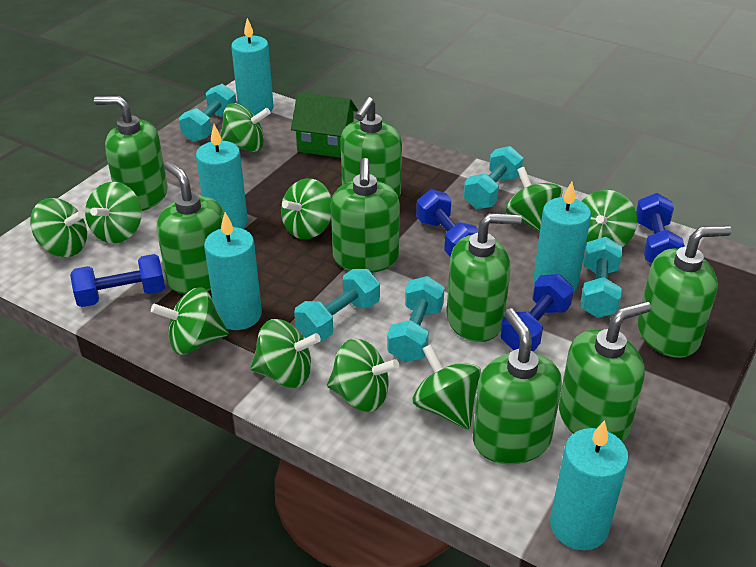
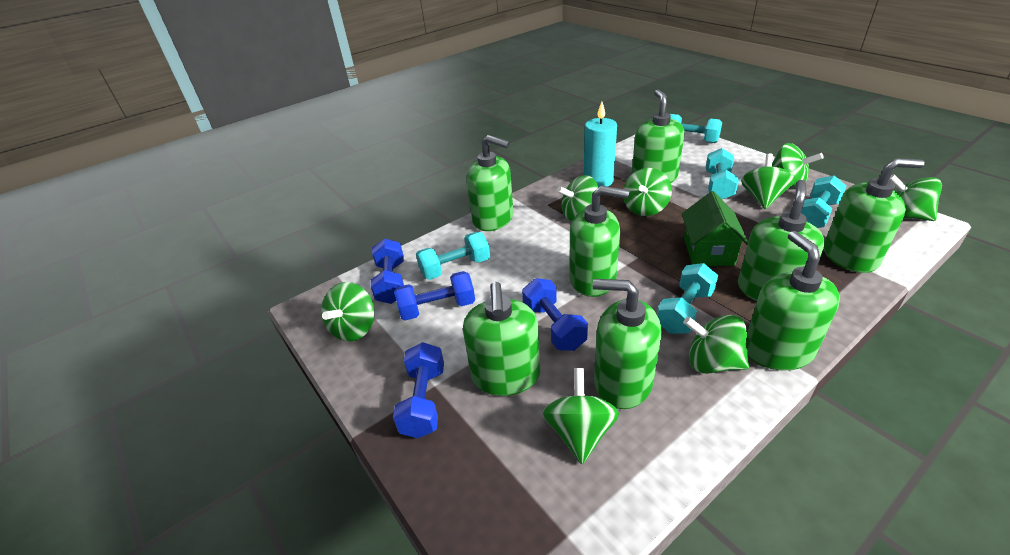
green spinning top: [30,198,87,257] [85,182,142,244] [151,287,229,355] [220,103,271,152] [250,319,321,388] [281,178,332,239] [327,339,399,412] [413,344,481,429] [505,167,563,232] [582,190,637,247] = 10 -> [321,282,375,342] [542,368,619,464] [557,175,598,221] [623,168,672,216] [683,315,749,374] [741,154,795,209] [772,143,824,188] [889,174,942,221] = 8
turquoise candle: [196,124,248,229] [204,212,262,330] [231,18,274,115] [533,182,591,291] [550,420,629,550] = 5 -> [584,102,617,188] = 1

